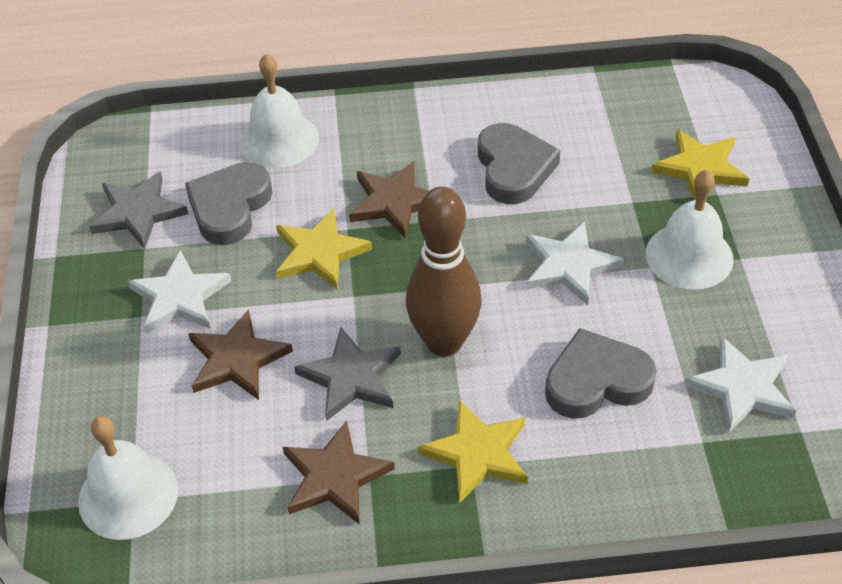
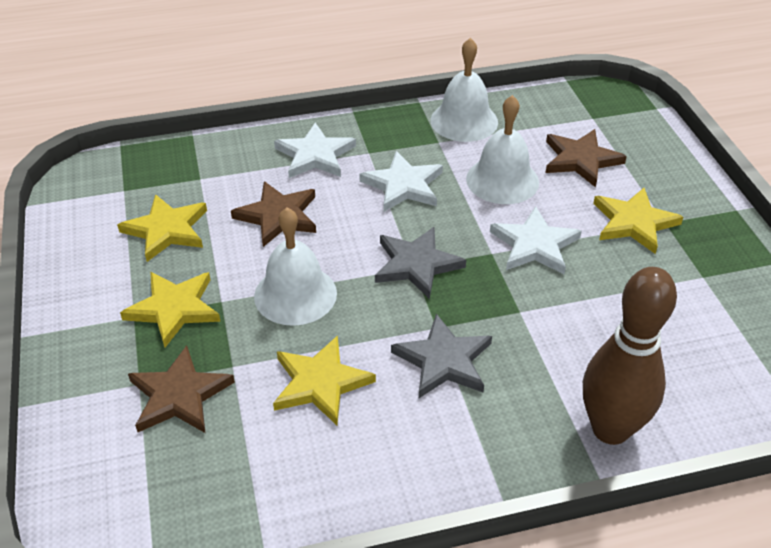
grey heart: [185,162,272,245] [478,123,560,204] [545,328,657,419] = 3 -> none = 0
yellow star: [276,208,372,289] [418,400,528,503] [651,129,749,200] = 3 -> [117,194,207,262] [120,272,221,347] [273,335,376,425] [593,188,683,254] = 4

